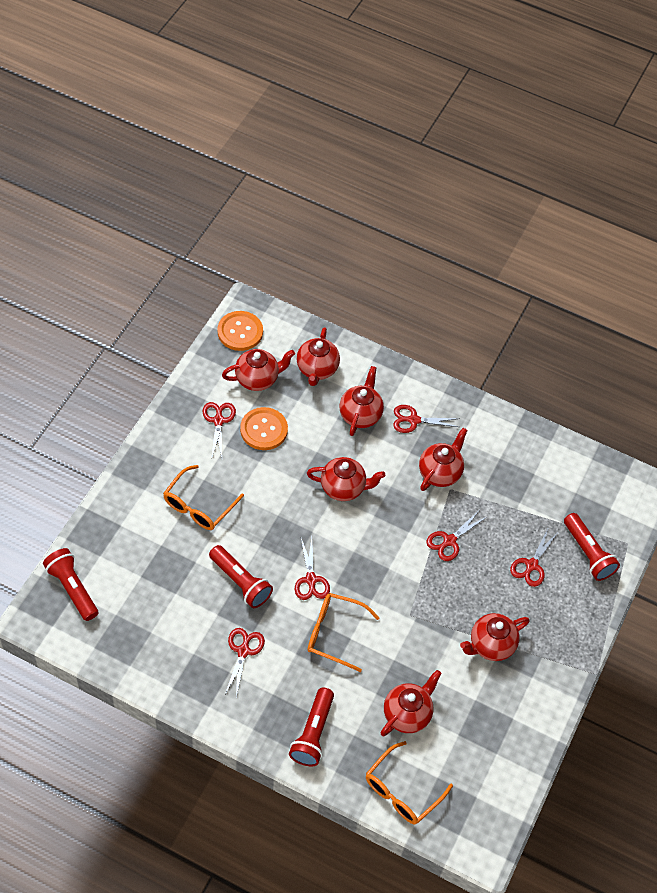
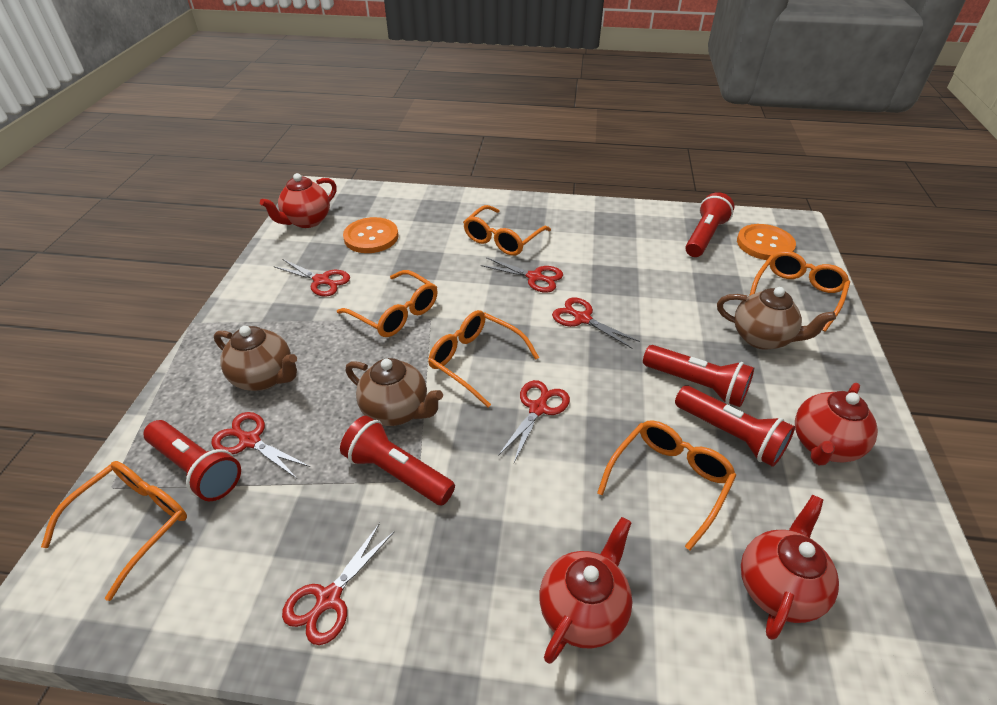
brown teapot: none = 0 -> [214,326,297,391] [345,358,443,426] [717,287,836,350] = 3
orange glasses: [163,465,244,530] [308,593,380,672] [366,741,453,825] = 3 -> [41,461,187,601] [337,270,438,337] [428,310,539,407] [463,205,551,256] [597,420,736,550] [749,251,850,332] = 6
red flashlight: [43,548,98,621] [209,545,273,608] [289,688,334,766] [564,513,620,581] = 4 -> [144,420,241,501] [340,416,455,505] [643,345,754,407] [675,386,795,467] [685,192,734,257] = 5
red teapot: [222,349,295,391] [297,327,340,386] [307,457,385,501] [340,366,384,436] [381,670,442,736] [419,428,468,491] [460,613,530,661] = 7 -> [260,173,337,228] [540,517,633,664] [741,495,839,640] [795,383,878,465] = 4

